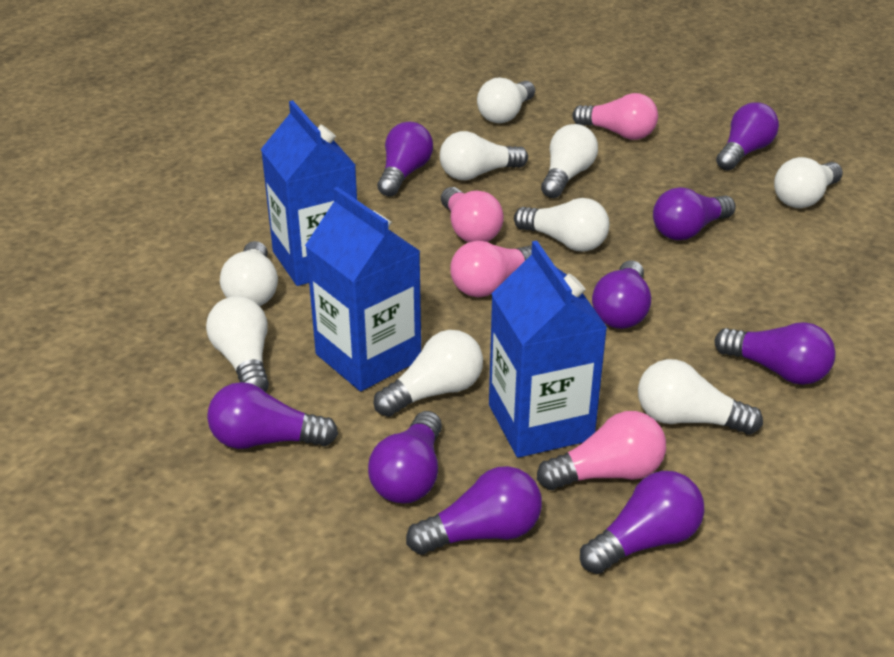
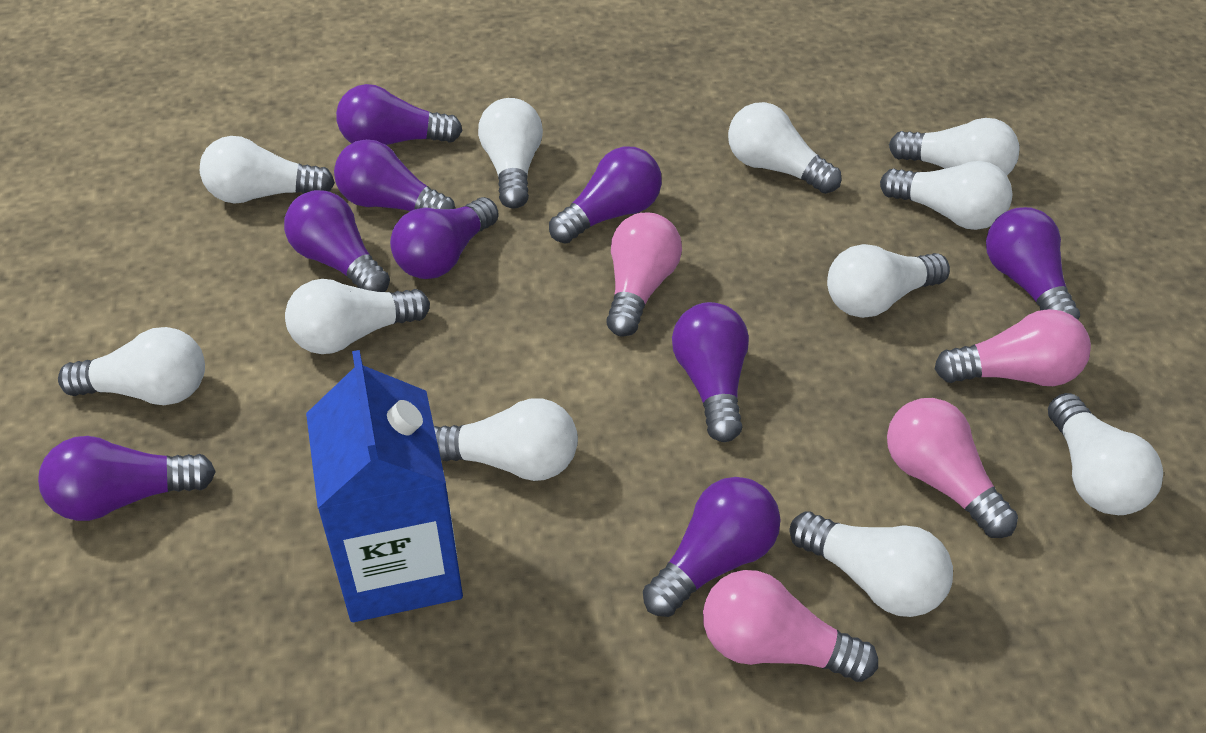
blue carton: [261,100,357,286] [305,187,421,391] [489,241,607,458] = 3 -> [306,350,463,622] = 1
white light bulb: [206,296,269,392] [220,241,278,306] [374,330,483,417] [440,131,528,180] [477,77,535,123] [514,198,609,252] [541,124,598,198] [638,359,763,435] [774,157,843,208] = 9 -> [58,327,205,405] [200,136,335,203] [285,279,430,354] [434,398,578,481] [478,98,543,209] [728,102,841,194] [790,511,953,617] [827,244,950,318] [880,161,1012,230] [889,118,1020,175] [1048,393,1163,515] = 11

